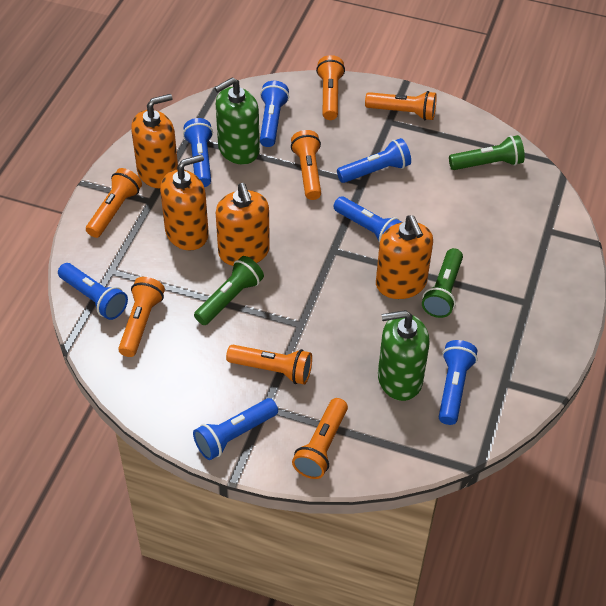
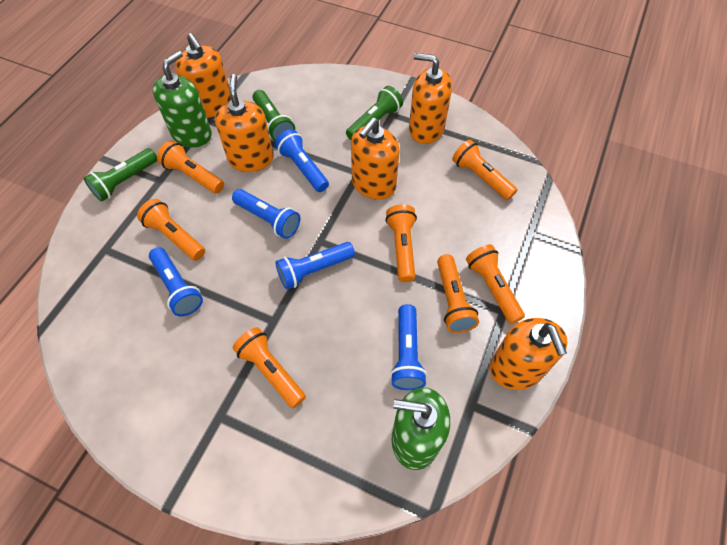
blue flashlight: [58,263,128,320] [183,118,213,187] [193,398,278,460] [260,81,289,147] [334,196,401,244] [337,138,411,183] [439,340,477,425] = 7 -> [149,247,203,316] [232,189,300,239] [275,129,329,192] [275,242,355,290] [390,304,427,390] = 5
orange soap dispenser: [131,94,178,189] [160,154,209,250] [216,183,270,266] [376,215,433,299] = 4 -> [176,33,231,118] [215,74,273,172] [351,118,400,200] [409,53,452,144] [490,318,567,390] = 5

